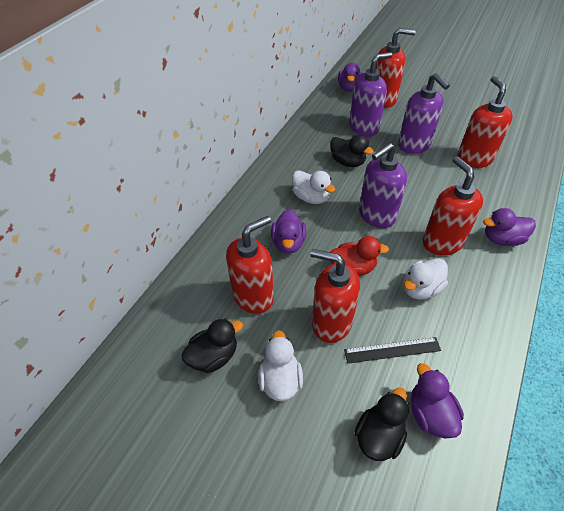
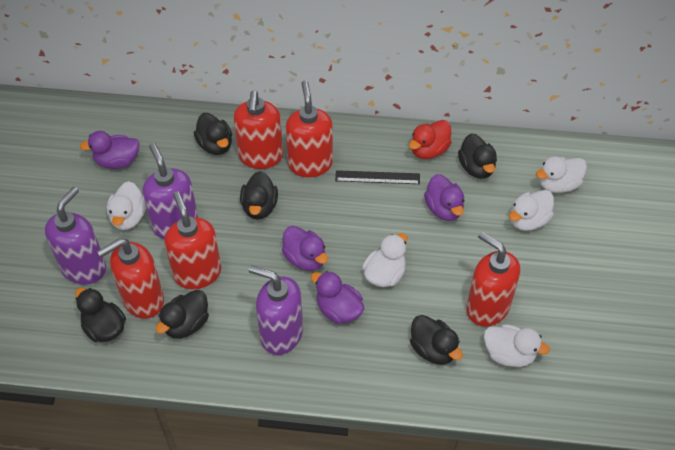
black duck: [181,318,243,373] [330,135,374,167] [355,387,409,461] = 3 -> [75,288,126,342] [156,290,209,339] [194,113,232,155] [240,171,278,219] [410,315,463,365] [458,133,497,179] = 6
white duck: [258,330,303,401] [292,170,336,204] [403,258,448,300] = 3 -> [107,181,146,230] [362,233,408,287] [484,324,550,367] [509,190,554,231] [536,156,587,193] = 5

